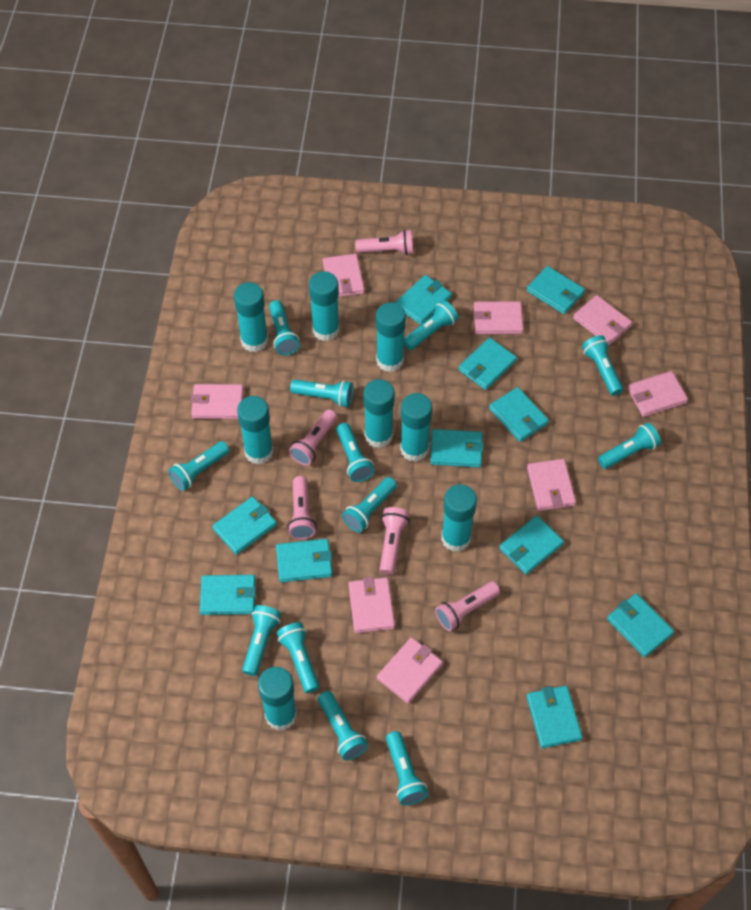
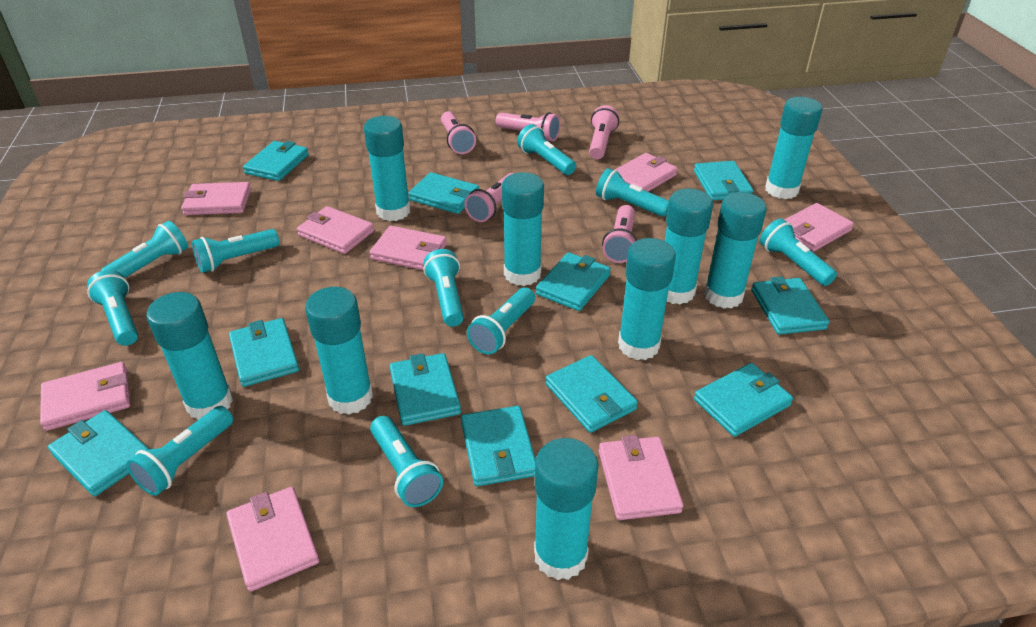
turquoise flashlight: [168,441,230,491] [242,605,281,676] [269,300,300,355] [277,622,319,693] [290,379,353,407] [318,691,368,760] [336,423,375,482] [342,477,397,533] [386,731,428,805] [404,300,459,350] [582,335,623,396] [598,423,661,469] = 12 -> [87,270,138,346] [101,221,188,278] [127,406,233,496] [192,229,279,273] [370,416,443,507] [423,249,464,327] [467,288,535,355] [517,124,576,175] [596,168,669,217] [760,218,837,286] = 10
turquoise glue stick: [234,282,268,352] [237,396,274,464] [258,667,297,731] [309,271,339,341] [363,379,395,448] [376,302,406,372] [400,393,432,462] [441,484,477,552] = 8 -> [146,292,233,420] [305,287,373,415] [364,116,410,221] [502,172,544,286] [534,438,599,580] [618,238,676,360] [665,189,713,305] [704,192,767,308] [765,97,823,199] = 9

